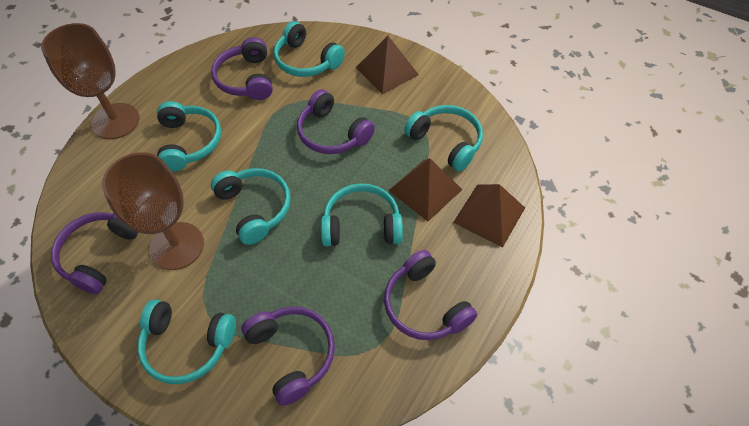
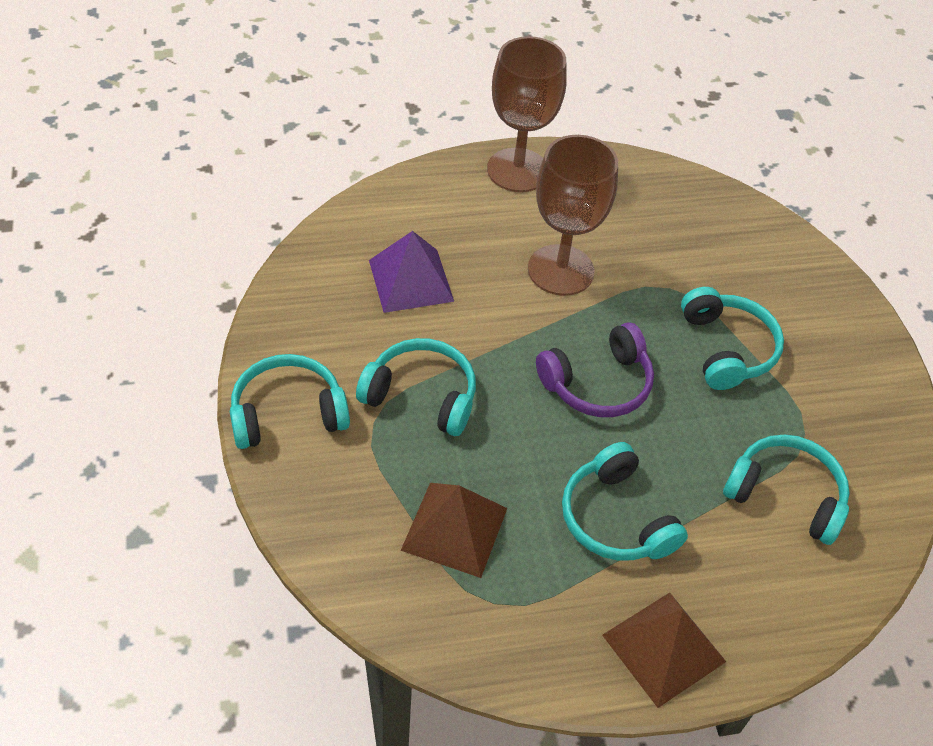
brown pyramid: [356,36,419,95] [388,158,462,221] [453,184,525,248] = 3 -> [401,483,507,578] [602,593,726,708] = 2
purple headphones: [51,212,139,294] [211,37,273,100] [241,306,335,406] [297,89,375,154] [384,250,477,340] = 5 -> [536,322,654,417] = 1
purple pyramid: none = 0 -> [369,231,454,313] = 1
turquoise headphones: [137,300,236,384] [157,101,221,172] [211,168,291,245] [274,21,345,77] [321,183,403,246] [404,105,483,172] = 6 -> [230,354,350,449] [356,338,476,436] [562,442,688,561] [681,287,784,390] [723,434,850,545] = 5

